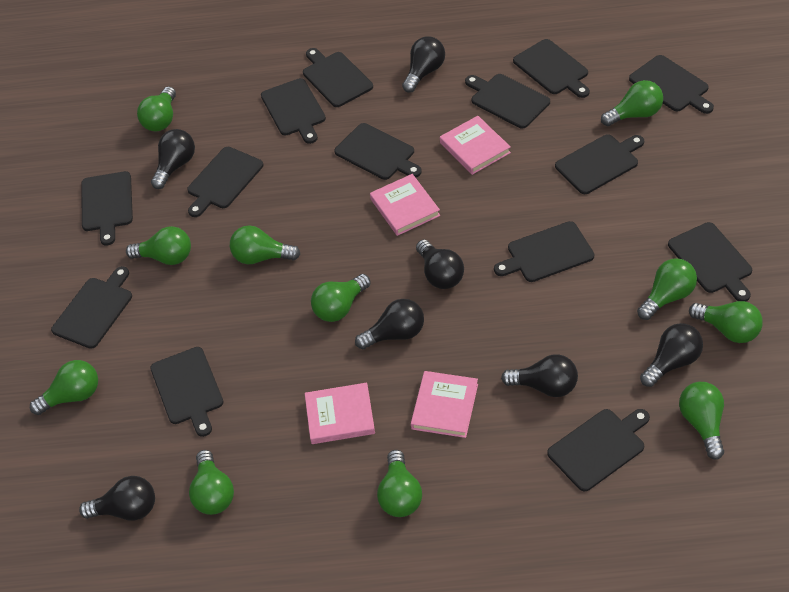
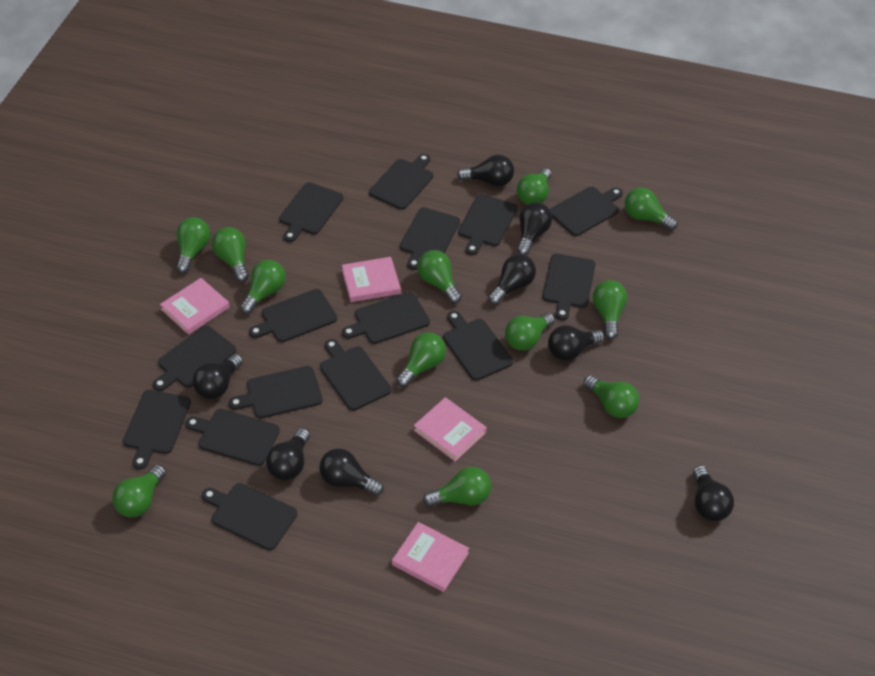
black cutting board: [51,266,132,349] [81,171,133,246] [150,347,223,437] [187,147,263,217] [261,78,326,144] [303,48,373,107] [334,123,422,180] [465,74,550,129] [494,221,594,282] [513,39,590,98] [547,409,650,491] [555,134,644,194] [629,55,714,114] [668,222,752,302] = 14 -> [123,390,191,470] [153,326,236,391] [185,409,280,466] [202,483,297,550] [229,366,323,419] [249,289,337,342] [279,182,343,242] [320,339,391,411] [342,292,430,344] [369,154,433,210] [400,207,460,270] [443,311,513,381] [458,194,518,255] [542,254,596,320] [549,187,623,236] = 15
black light bulb: [79,476,155,521] [151,129,195,189] [355,299,424,349] [402,36,445,93] [416,239,464,289] [501,354,578,397] [640,323,703,387] = 7 -> [192,354,243,399] [266,428,310,481] [319,448,384,496] [457,155,514,187] [488,254,536,305] [517,202,552,255] [548,325,604,361] [693,465,734,521] = 8
green light bulb: [30,360,98,415] [126,226,191,265] [137,87,176,131] [189,450,234,515] [230,225,300,264] [311,274,371,322] [377,450,422,517] [601,80,663,126] [637,258,697,320] [679,382,724,460] [689,301,763,343] = 11 -> [112,465,166,517] [176,217,211,273] [212,227,249,282] [240,260,285,314] [396,332,446,387] [417,250,462,303] [423,467,491,507] [505,313,555,351] [517,168,551,205] [584,375,639,418] [593,280,627,339] [624,187,678,230] = 12

